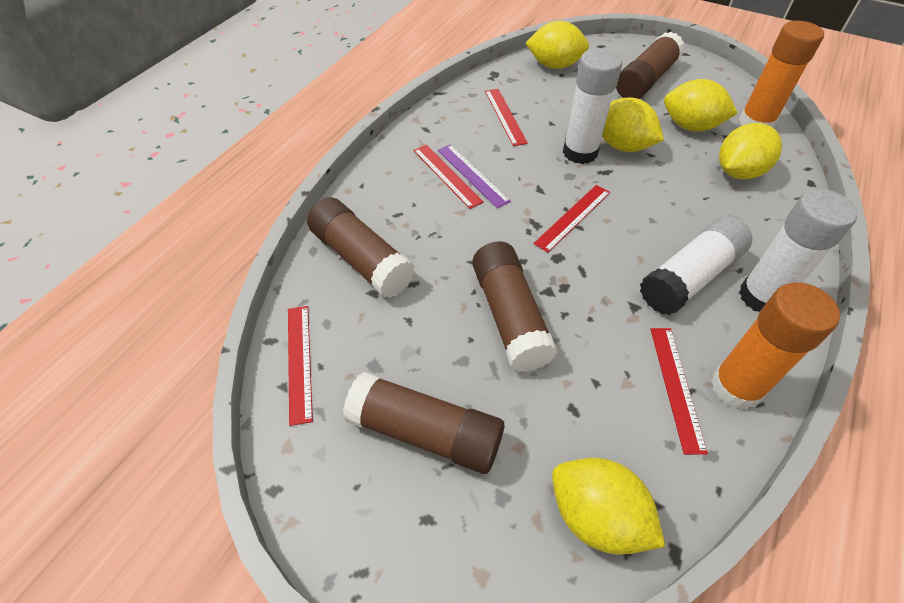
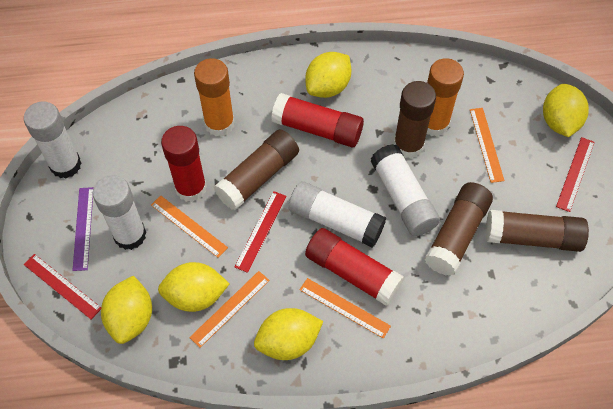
orange ruler: none = 0 -> [151,195,228,258] [189,271,269,348] [299,278,391,339] [470,108,505,183] = 4
red glue stick: none = 0 -> [161,126,207,202] [271,93,364,147] [305,228,404,306] = 3
red ruler: [288,306,313,426] [413,145,484,209] [485,89,528,146] [533,185,610,253] [650,328,708,455] = 5 -> [24,254,101,319] [235,191,287,273] [556,137,595,212] = 3
white glue stick: [563,48,622,164] [640,216,752,315] [739,189,858,312] = 3 -> [24,101,81,178] [92,175,146,250] [288,181,386,248] [371,144,440,236] = 4

